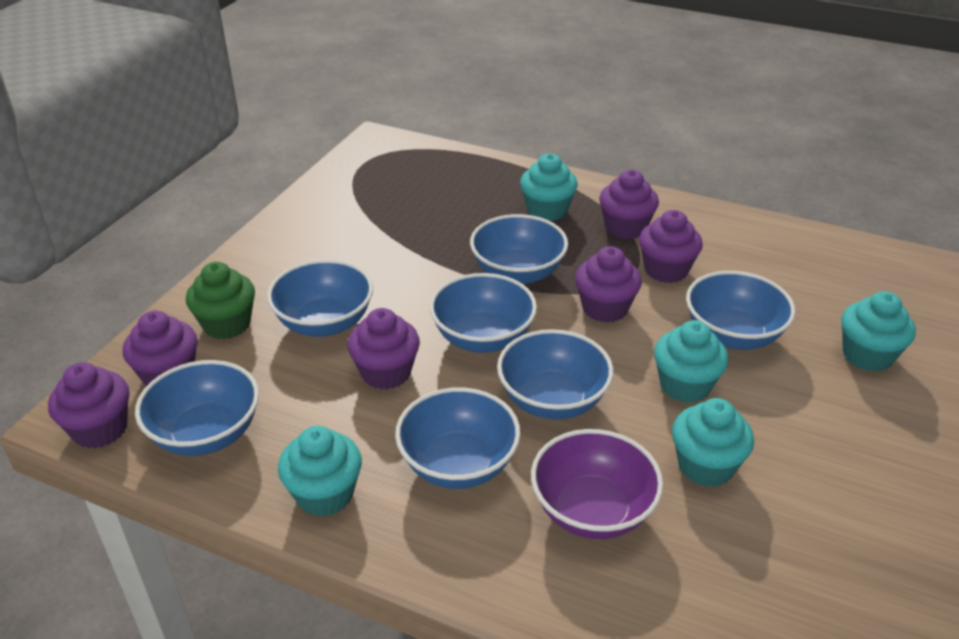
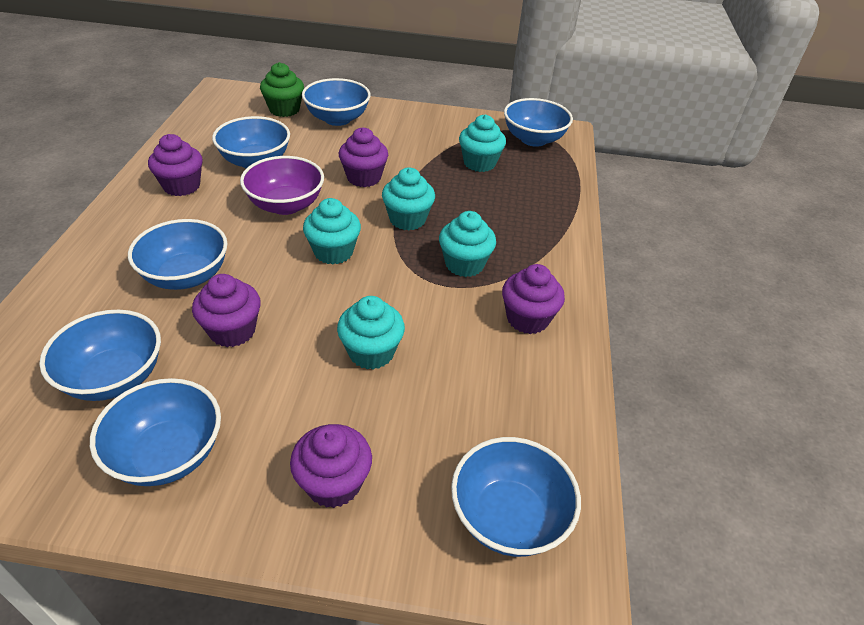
purple cupcake: [48,362,129,448] [123,311,198,386] [347,308,420,390] [575,246,642,323] [599,170,659,239] [639,210,703,283] = 6 -> [148,134,203,196] [192,274,261,347] [290,424,372,508] [339,127,388,187] [502,264,565,334] = 5

